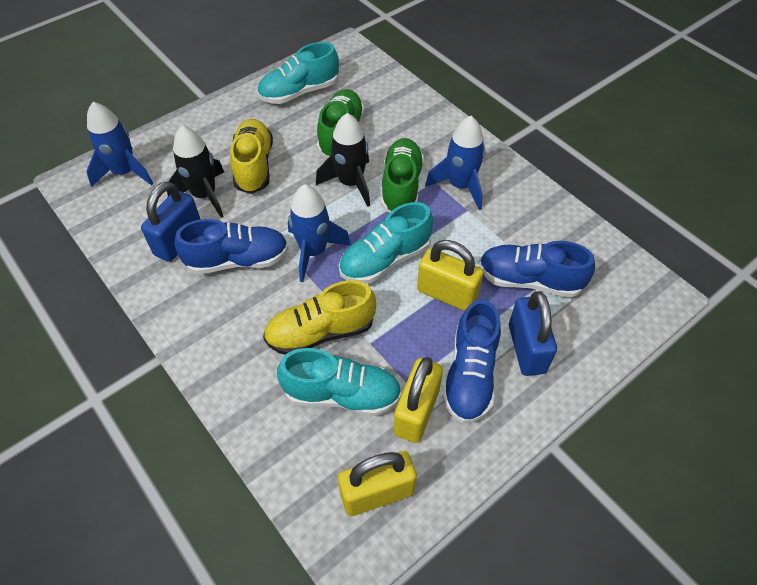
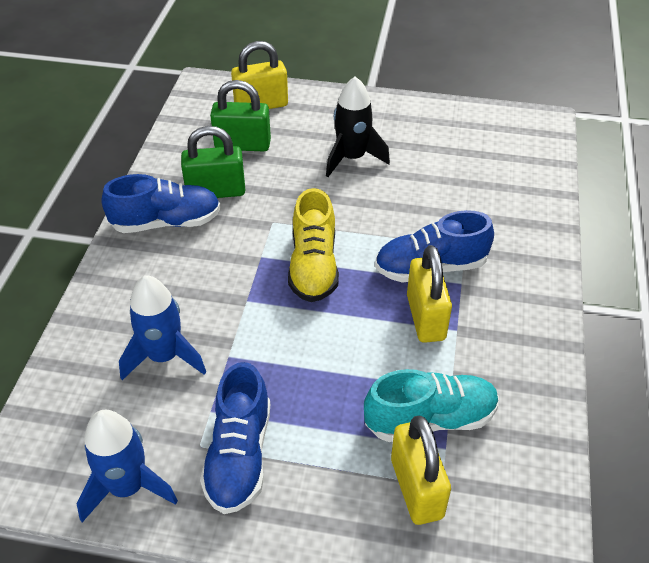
black rocket: [167,125,224,218] [316,113,370,207] = 2 -> [326,76,390,177] = 1
blue padlock: [141,181,200,262] [509,291,557,376] = 2 -> none = 0
blue rocket: [86,102,154,187] [288,184,351,282] [425,116,485,210] = 3 -> [77,410,178,522] [119,275,206,380] = 2
green padlock: none = 0 -> [181,126,245,198] [210,80,271,151] = 2
green shoe: [317,89,365,158] [381,138,424,213] = 2 -> none = 0
turquoise shoe: [257,42,339,104] [277,348,402,416] [339,202,433,284] = 3 -> [364,369,499,442] = 1
yellow shoe: [230,119,273,194] [263,280,376,355] = 2 -> [288,188,339,302] = 1

